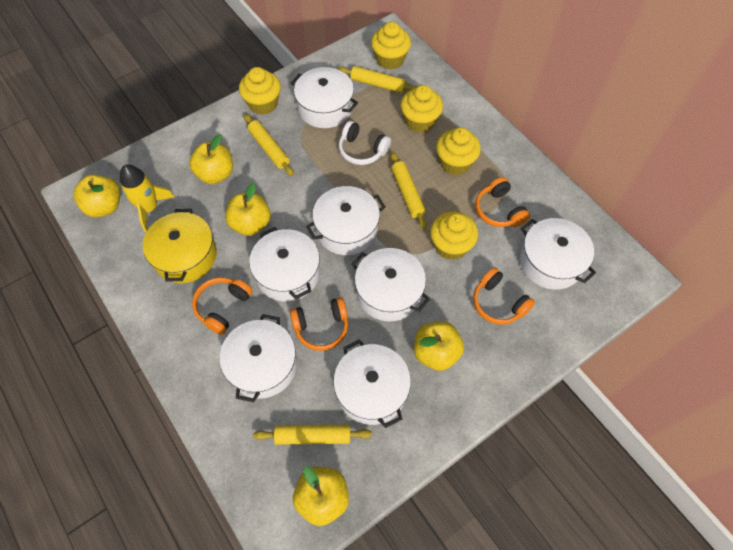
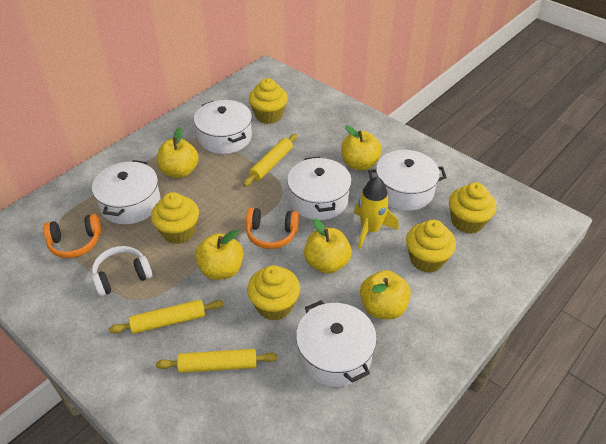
orange headphones: [192,277,252,335] [290,297,348,351] [473,267,535,325] [475,177,530,227] = 4 -> [43,214,101,258] [246,208,299,249] = 2
white pot: [220,314,297,402] [249,227,320,302] [291,67,358,128] [306,186,386,255] [333,339,411,428] [352,248,430,321] [520,218,596,290] = 7 -> [92,160,161,224] [194,100,252,154] [287,157,352,220] [296,300,377,387] [368,150,447,211] = 5
yellow pot: [143,209,217,283] = 1 -> none = 0
yellow rolling pin: [244,114,294,176] [253,425,372,445] [338,66,418,93] [390,152,427,230] = 4 -> [109,300,224,334] [156,349,278,373] [243,134,297,186] = 3

